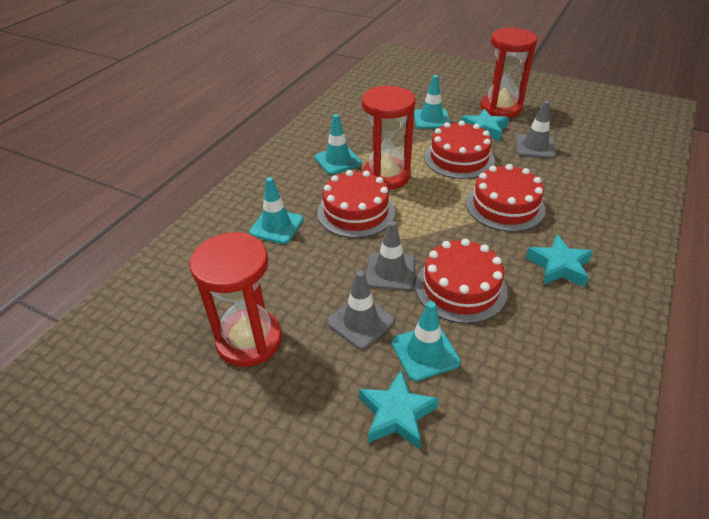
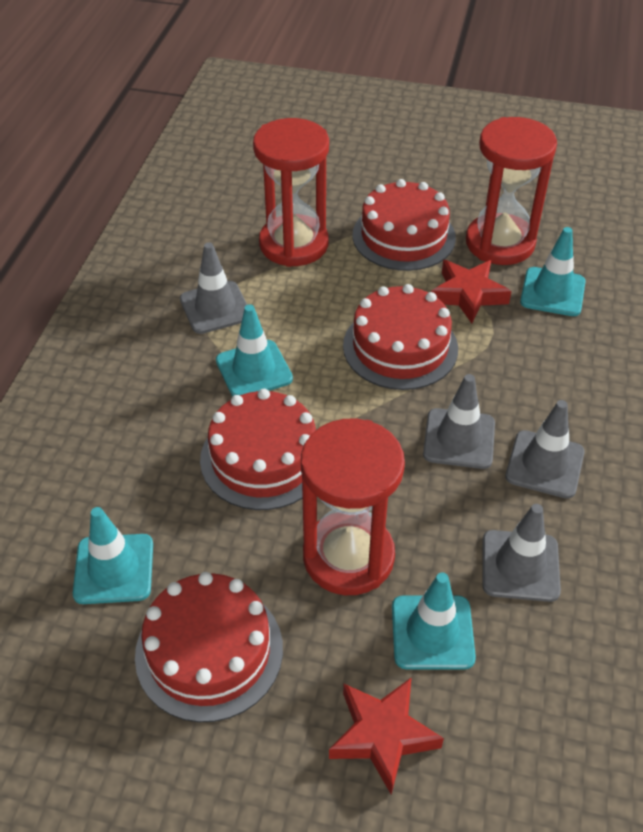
grey traffic cone: [327,271,395,350] [365,221,416,291] [516,101,556,159] = 3 -> [180,242,247,334] [423,374,495,469] [482,504,561,602] [505,400,585,499] = 4
red star: none = 0 -> [329,677,444,794] [431,260,512,323] = 2
turquoise star: [359,370,439,450] [461,109,509,141] [526,235,593,287] = 3 -> none = 0

